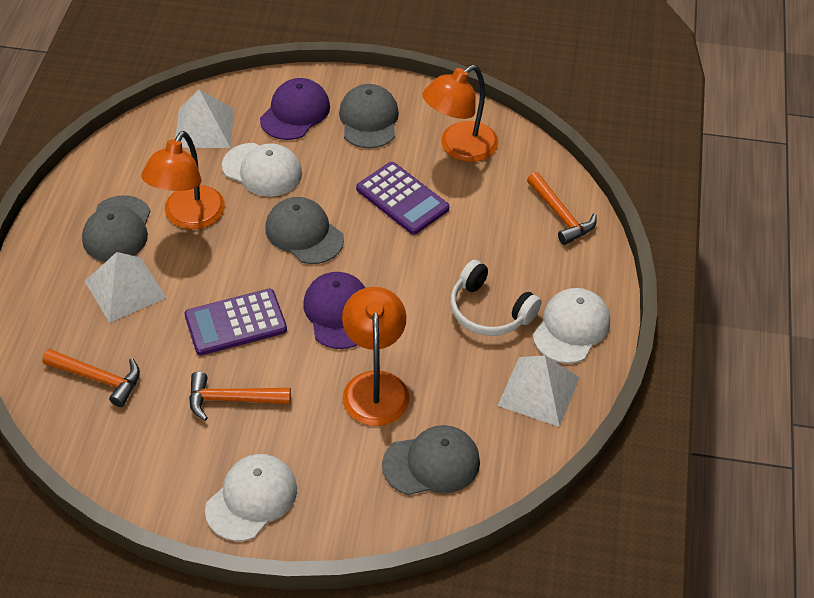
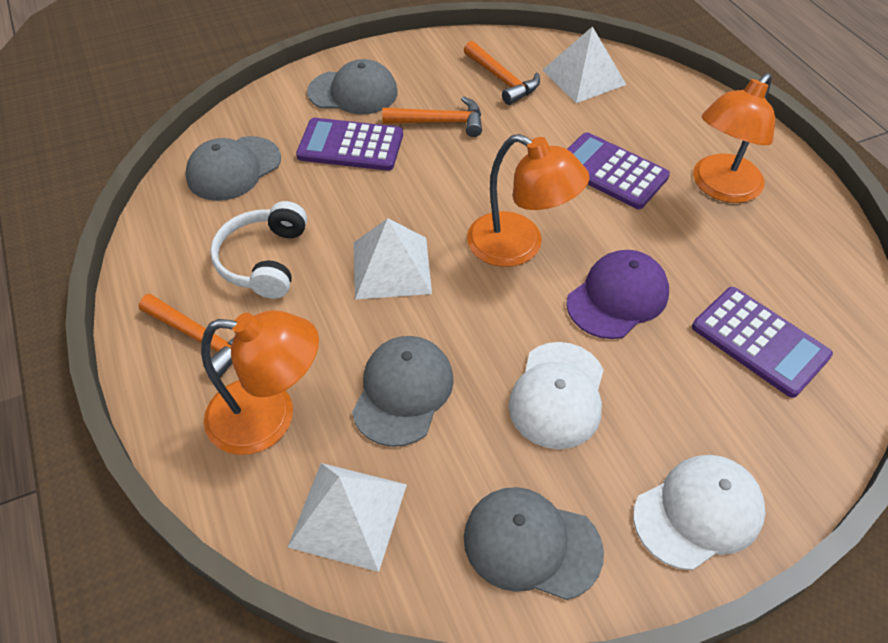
purple calculator: [185,289,287,355] [356,162,449,235] = 2 -> [296,118,403,171] [567,132,670,209] [692,287,833,398] = 3
purple cap: [260,78,330,140] [303,272,366,349] = 2 -> [566,250,669,339] = 1
white cap: [205,454,297,541] [222,143,302,197] [533,288,610,364] = 3 -> [508,342,603,449] [633,455,766,570] = 2

